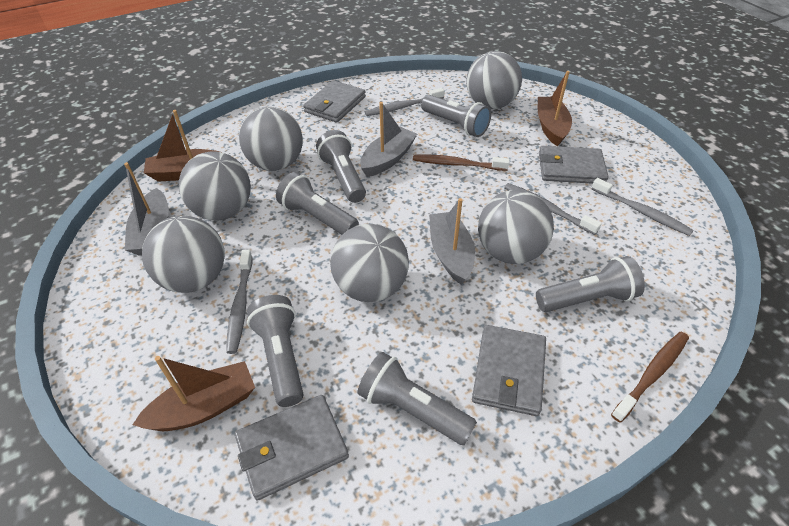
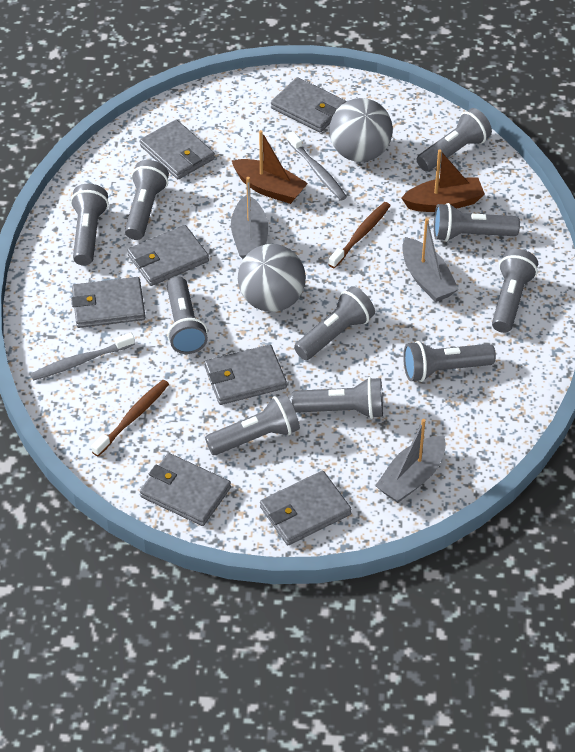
brown boat: [132,356,255,431] [144,110,220,182] [538,71,572,146] = 3 -> [232,130,308,204] [401,149,485,212] = 2
grey ball: [142,216,225,293] [179,151,251,221] [239,107,303,171] [330,224,409,302] [466,51,522,109] [478,190,554,264] = 6 -> [238,244,306,312] [329,98,393,162] = 2
grey flashlight: [247,295,303,407] [276,172,359,235] [316,130,366,203] [357,352,477,445] [421,95,491,137] [536,256,645,312] = 6 -> [71,184,109,266] [125,160,169,240] [167,276,208,354] [205,394,300,455] [292,377,383,419] [294,286,375,360] [403,341,496,382] [417,108,492,171] [434,203,520,242] [492,249,538,333] = 10
grey toothbrush: [226,250,253,354] [365,88,444,116] [504,183,602,235] [591,178,694,236] = 4 -> [30,333,135,381] [287,132,347,200] = 2
grey wallet: [235,395,349,501] [303,80,366,123] [472,325,546,416] [539,146,609,184] = 4 -> [71,277,146,328] [127,225,209,286] [140,120,215,179] [140,453,231,526] [205,344,287,405] [260,471,352,545] [271,77,347,132] = 7

